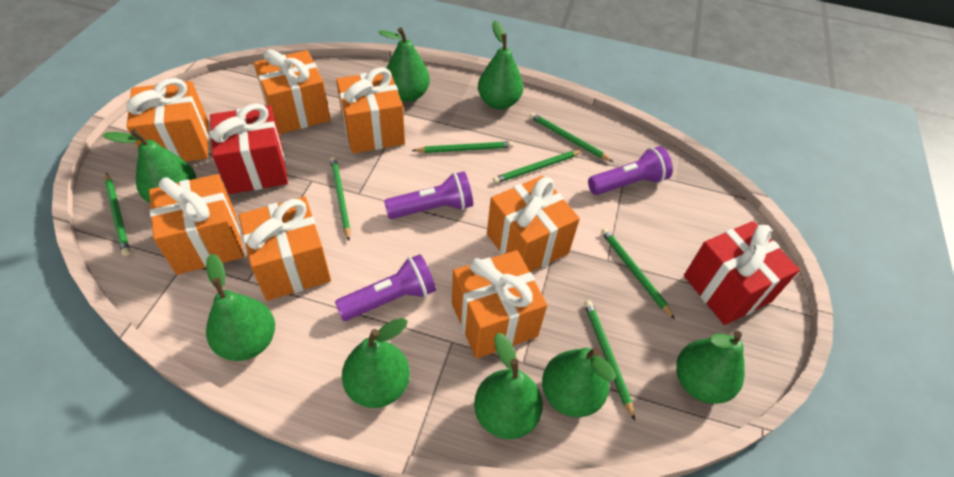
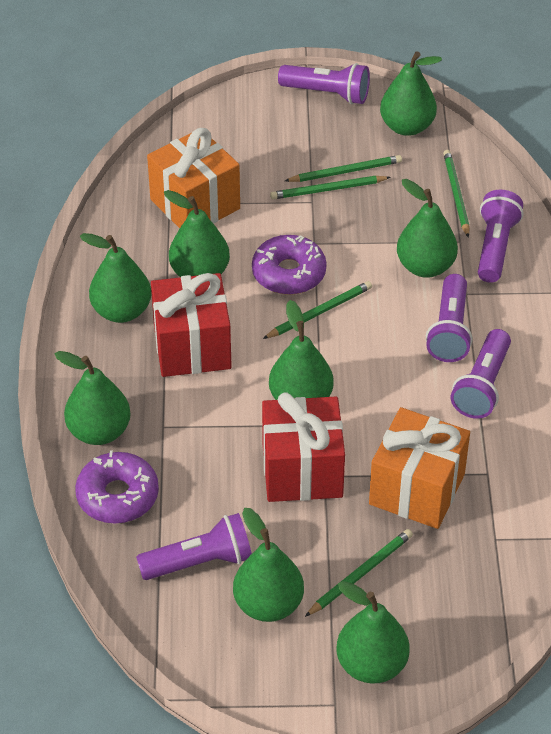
green pencil: [105,173,130,256] [330,156,351,240] [412,141,514,153] [493,150,583,184] [529,113,613,162] [584,300,635,421] [601,228,675,319] = 7 -> [263,281,372,339] [270,176,390,199] [285,155,402,182] [305,529,413,617] [443,150,470,238] = 5
orange gift: [126,78,209,162] [149,174,244,275] [239,197,331,301] [254,49,331,134] [336,67,405,154] [452,250,547,359] [487,176,580,272] = 7 -> [147,128,240,228] [369,407,470,529] = 2
purple donut: none = 0 -> [75,451,159,523] [252,235,327,295] = 2
purple flashlight: [335,254,436,321] [384,171,473,219] [588,146,673,195] = 3 -> [136,513,252,580] [278,63,370,104] [426,274,473,362] [451,329,511,419] [478,189,524,283] = 5

